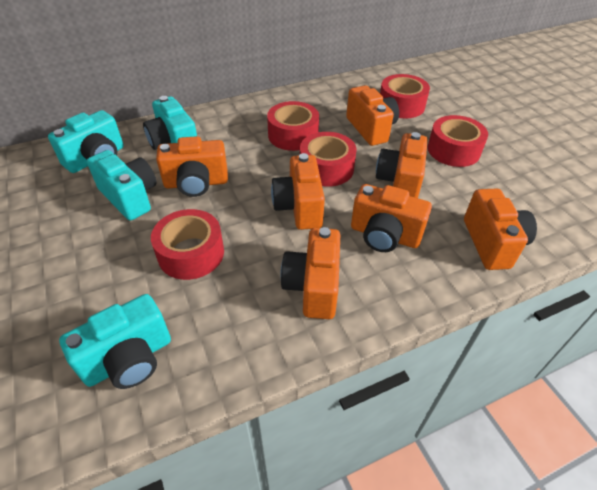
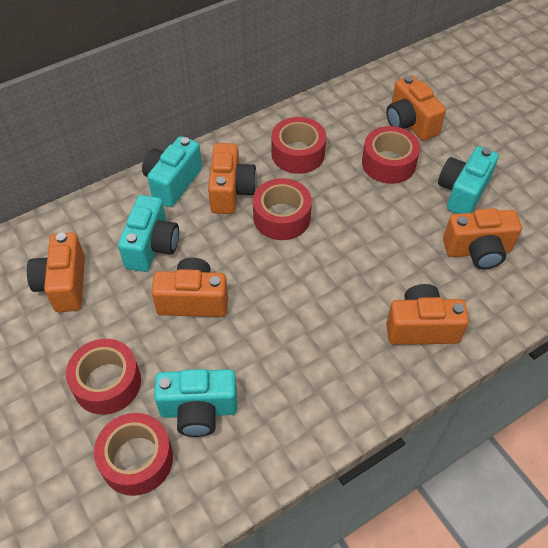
orange camera: [156,136,228,197] [271,153,325,230] [280,227,340,319] [346,85,399,146] [351,184,432,252] [376,132,428,198] [464,189,537,270] = 7 -> [27,232,85,312] [151,257,228,317] [208,143,257,214] [386,75,446,141] [386,284,469,345] [443,208,522,269] = 6

